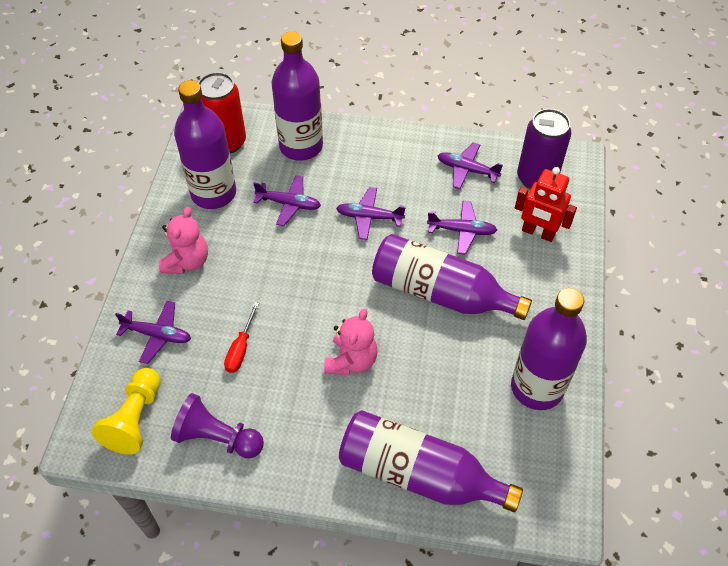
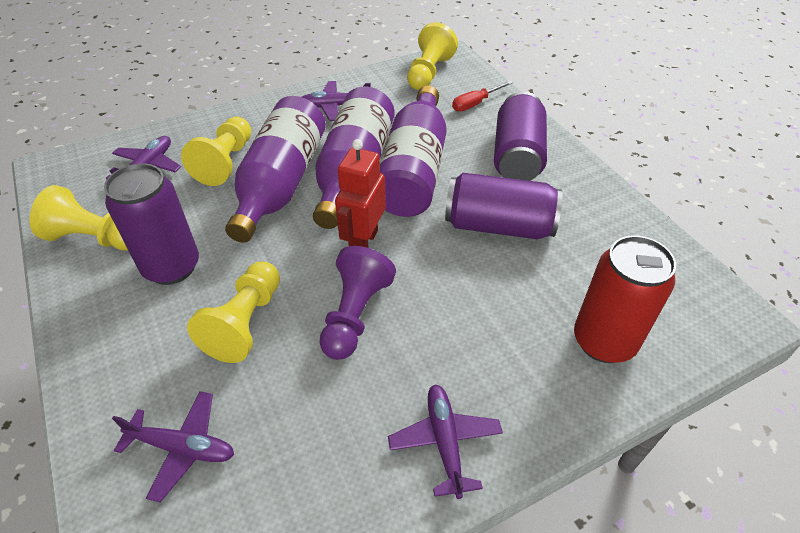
pink teddy bear: [159,207,208,274] [324,308,378,375] = 2 -> none = 0
purple bottle: [174,80,236,209] [271,31,323,161] [339,410,523,512] [372,234,532,320] [511,288,587,410] = 5 -> [225,96,326,243] [313,86,395,229] [380,85,447,217] = 3
purple can: [517,109,571,189] = 1 -> [104,163,199,285] [445,173,563,239] [494,92,547,181] = 3
purple plane: [115,301,191,364] [253,175,321,226] [336,187,406,240] [427,201,497,255] [437,142,503,189] = 5 -> [106,136,181,179] [112,391,234,502] [302,81,371,121] [388,384,503,499] = 4
yellow pawn: [92,368,161,455] = 1 -> [29,185,128,250] [181,117,251,186] [187,262,280,363] [407,22,458,90] = 4

